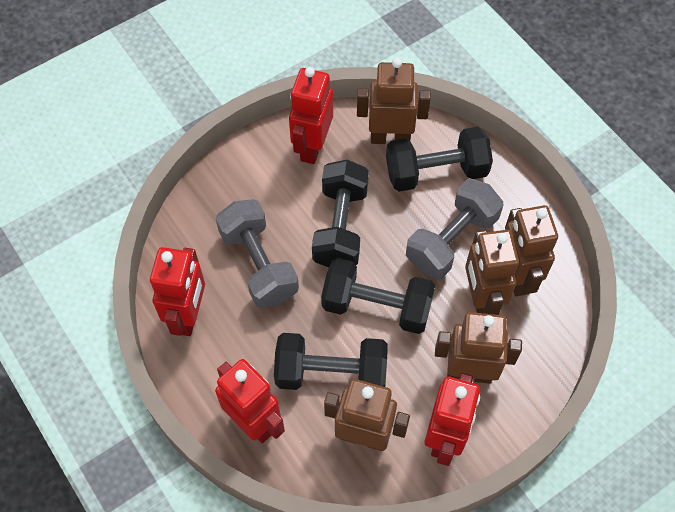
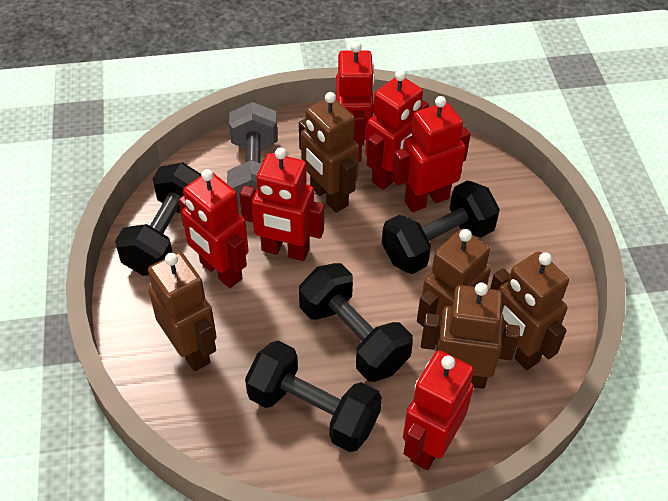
grey dumbbell: [216,199,299,308] [406,179,503,280] = 2 -> [227,102,277,207] = 1
red robot: [150,247,205,336] [215,359,285,443] [289,67,333,164] [425,373,480,466] = 4 -> [178,169,249,288] [239,147,324,261] [336,42,375,162] [365,70,429,190] [392,96,470,212] [403,350,474,470] = 6

